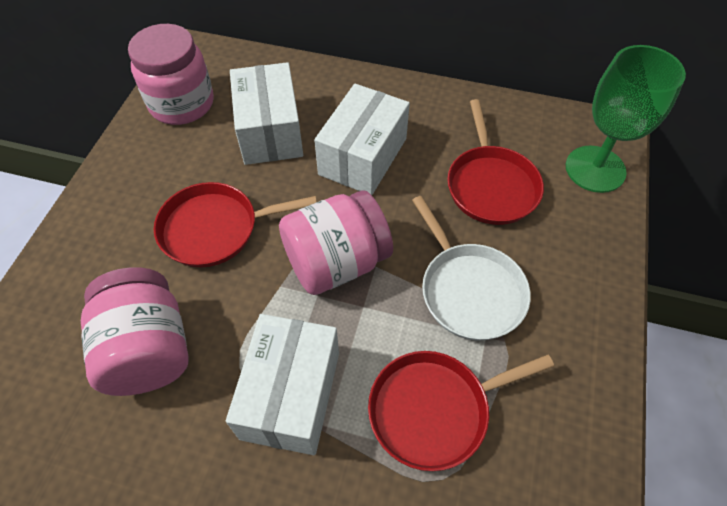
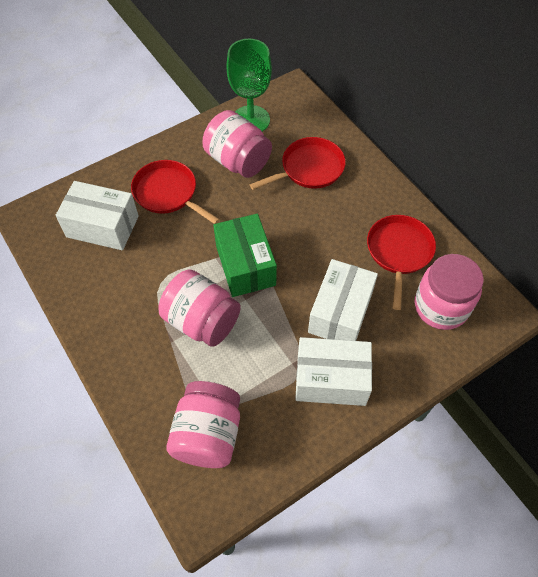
green box: none = 0 -> [213,214,277,297] = 1
pink jar: [81,267,189,396] [128,24,214,125] [279,190,393,295] = 3 -> [159,269,241,347] [166,381,240,468] [202,110,272,178] [415,254,484,330] = 4
white pan: [412,196,531,340] = 1 -> none = 0

